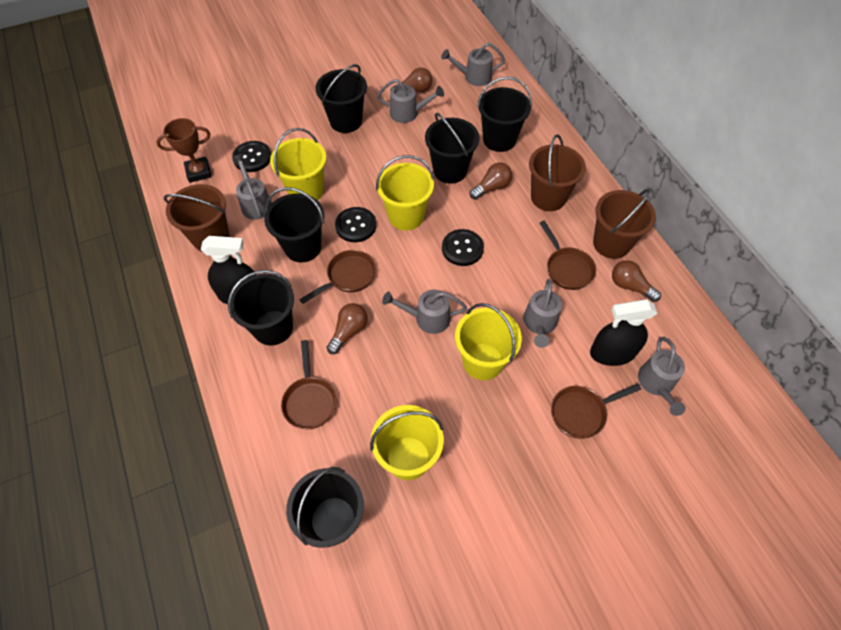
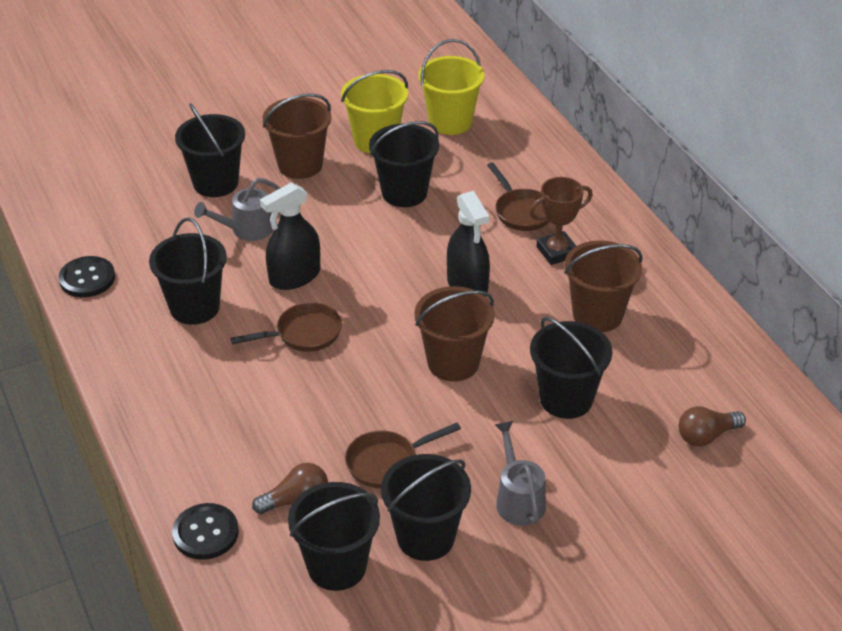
black button: [232,141,271,172] [335,207,376,242] [442,229,484,266] = 3 -> [59,256,115,297] [172,503,239,560] = 2
brown light bulb: [327,303,368,354] [390,67,432,92] [470,163,512,200] [612,260,661,302] = 4 -> [252,463,328,514] [679,406,746,446] = 2
brown pan: [281,340,336,429] [299,250,376,304] [540,221,596,290] [551,383,641,439] = 4 -> [230,302,342,352] [345,423,461,488] [487,162,550,231] = 3
grey watering can: [232,154,272,220] [377,79,444,123] [382,289,467,334] [441,43,505,86] [523,279,562,348] [638,337,686,416] = 6 -> [194,178,280,241] [495,421,546,526] = 2
yellow bucket: [270,128,326,200] [370,405,444,480] [376,155,434,231] [455,303,522,380] = 4 -> [341,70,408,154] [418,39,485,135] = 2

